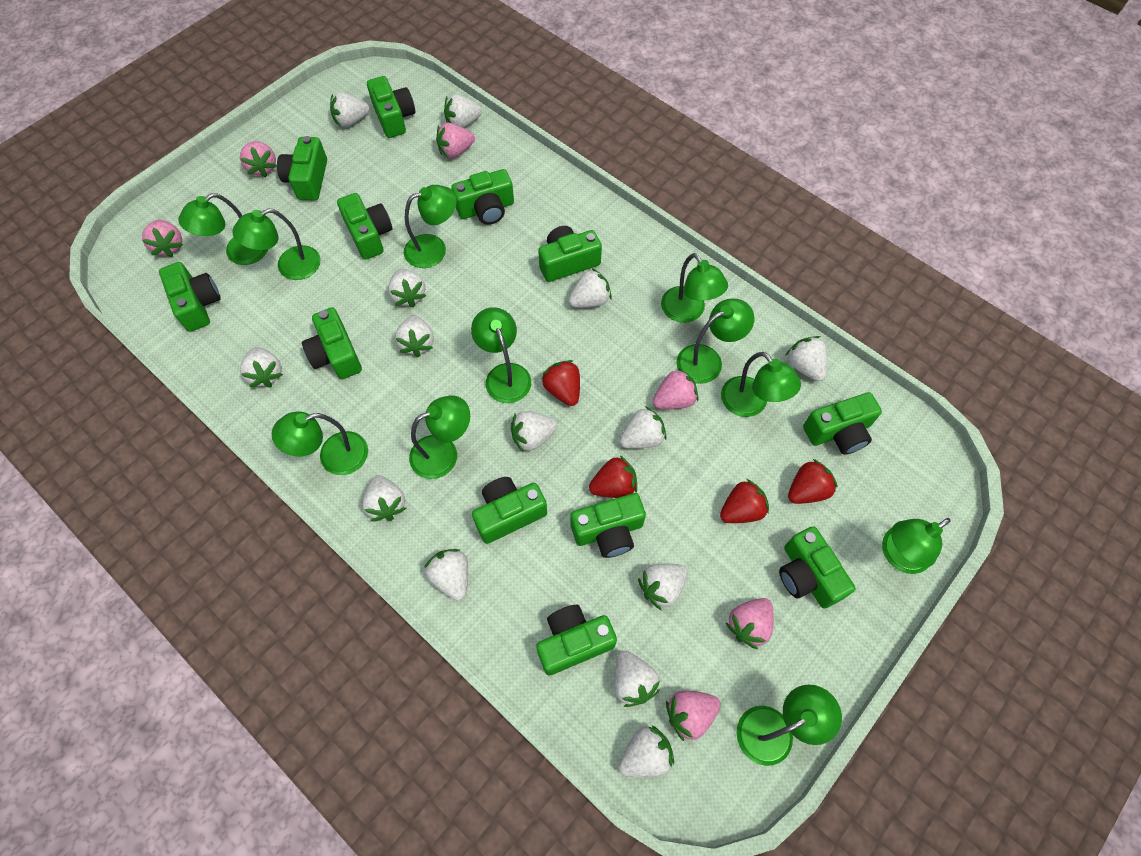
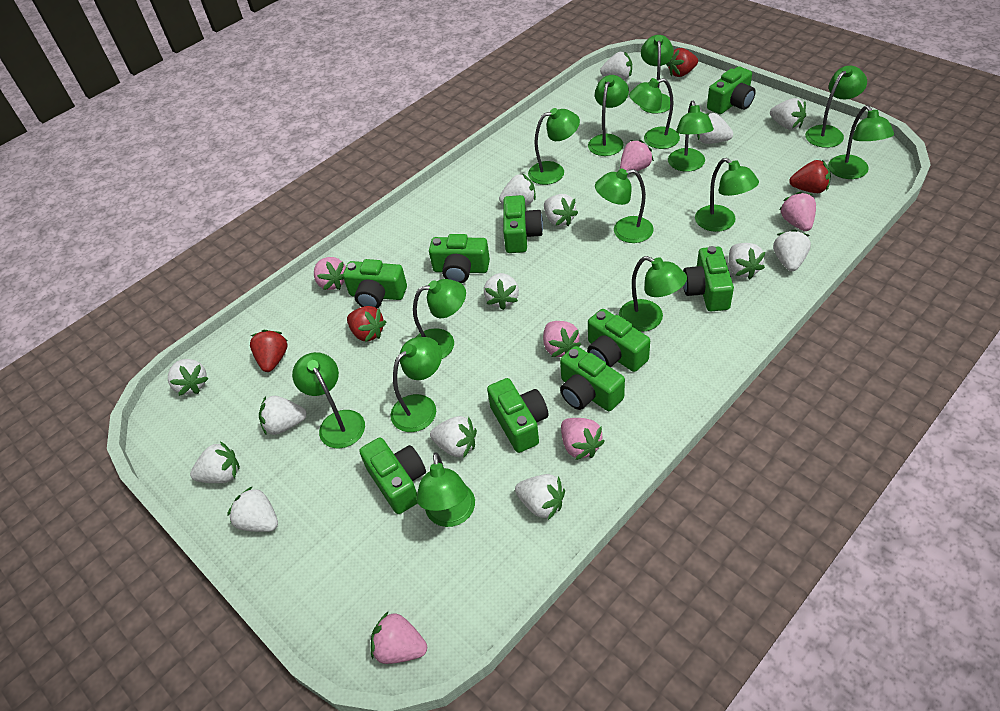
green camera: [159,262,221,332] [277,136,327,201] [302,307,362,379] [337,193,392,260] [367,76,415,138] [451,169,514,225] [472,477,547,544] [536,605,617,676] [538,226,602,282] [571,493,646,558] [779,526,856,608] [803,392,882,455] = 12 -> [343,259,407,308] [359,437,426,514] [429,234,490,283] [487,378,548,453] [503,195,543,253] [560,346,625,411] [587,309,650,372] [683,246,734,311] [707,66,756,114] = 9
green lamp: [178,193,268,265] [232,209,321,280] [272,411,368,475] [404,185,457,268] [409,395,470,479] [471,307,531,403] [661,253,728,323] [677,298,754,384] [721,352,801,417] [737,685,842,766] [882,518,951,574] = 11 -> [292,352,365,449] [390,337,442,432] [413,279,466,359] [416,452,475,527] [528,108,580,185] [588,75,629,156] [595,168,654,243] [619,256,687,332] [629,78,680,149] [640,35,674,114] [668,101,714,172] [695,158,759,232] [805,66,867,148] [828,106,894,179] = 14

